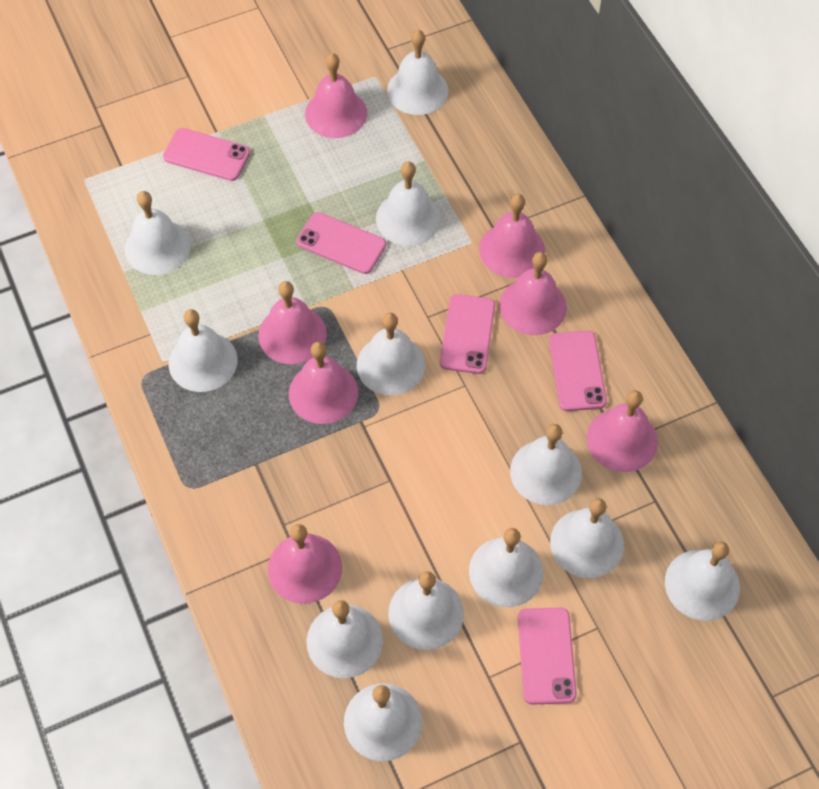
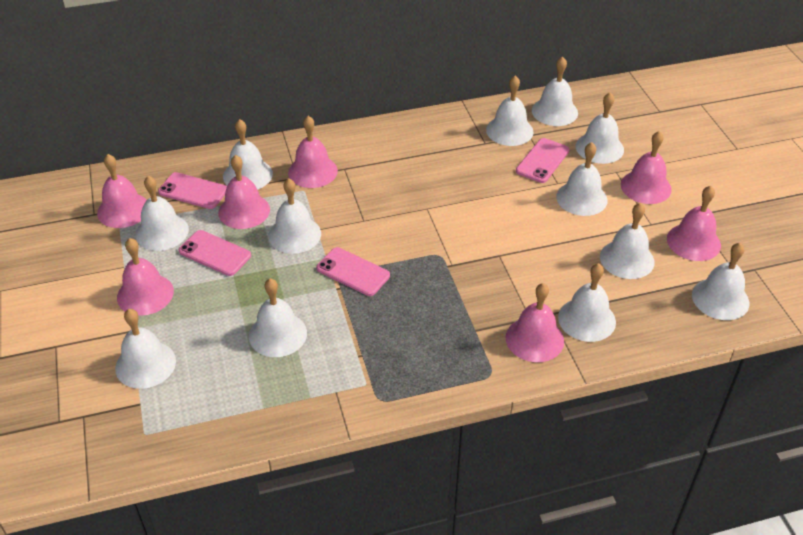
pink phone: [163,128,250,181] [296,212,386,274] [440,294,495,374] [518,608,577,705] [549,331,607,411] = 5 -> [158,172,227,209] [179,230,251,276] [316,247,390,296] [516,138,570,183] = 4

